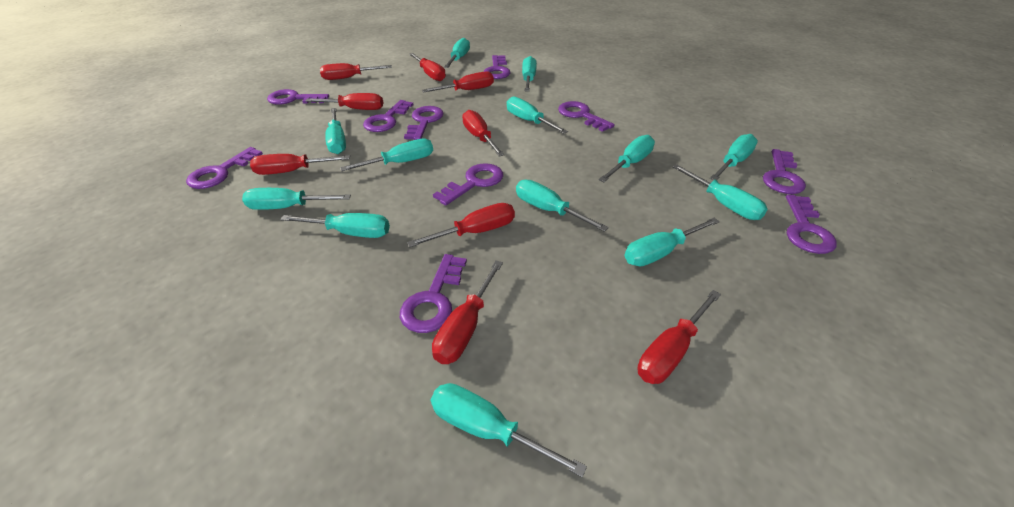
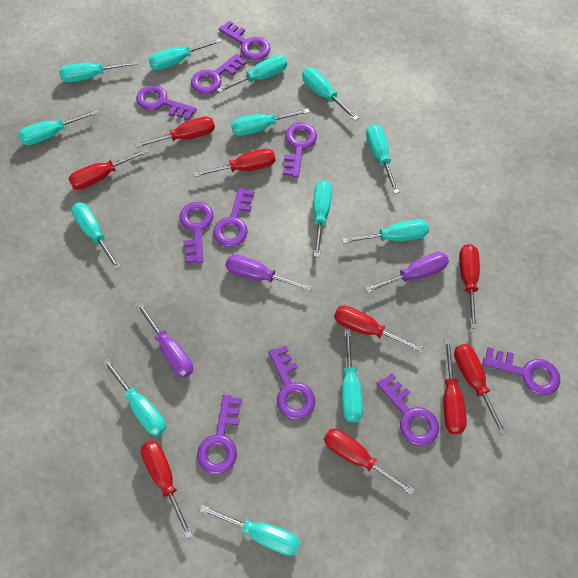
purple screwdriver: none = 0 -> [136,302,193,378] [225,255,312,291] [365,252,449,293] = 3

